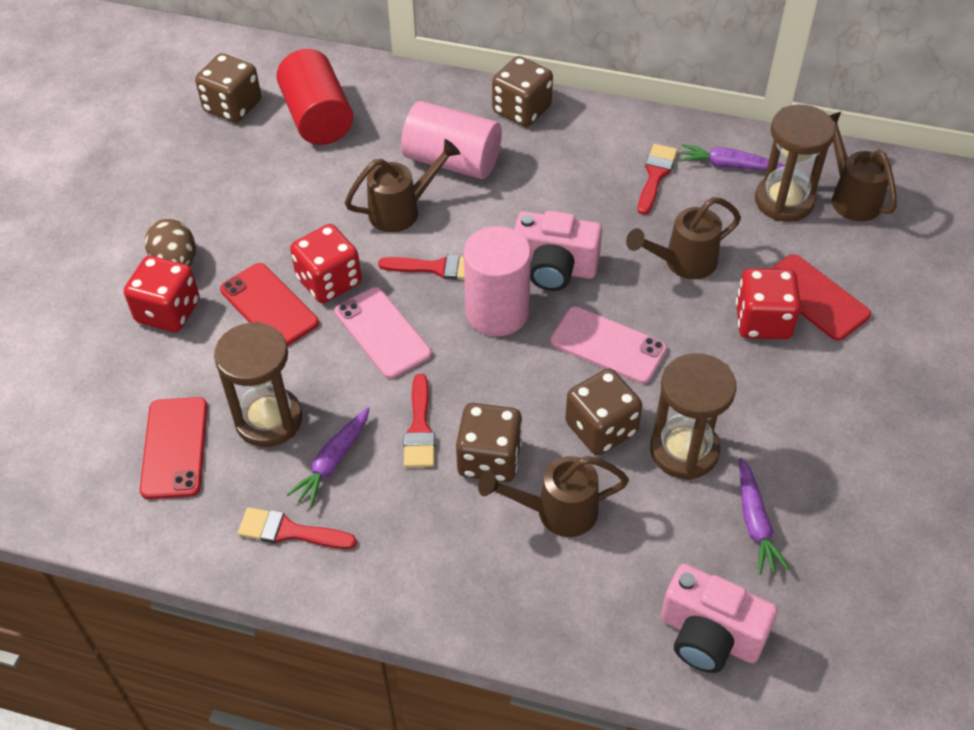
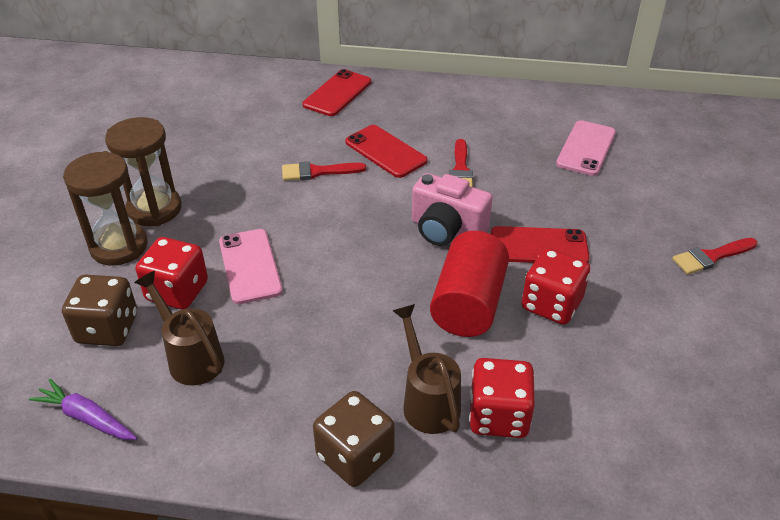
brown dice: [195,53,261,123] [456,403,522,483] [492,56,553,127] [565,368,642,455] = 4 -> [62,274,137,346] [313,391,395,487] = 2
brown egg: [145,219,196,267] = 1 -> none = 0
brown hourglass: [214,321,302,447] [650,353,737,480] [755,105,836,222] = 3 -> [63,151,148,265] [105,117,182,226] = 2
brown watering can: [345,139,461,232] [478,456,629,537] [626,197,741,279] [829,112,897,221] = 4 -> [134,271,224,386] [392,304,461,434] = 2
pink camera: [514,210,602,291] [661,564,778,673] = 2 -> [412,173,493,246] = 1
pink cylinder: [401,101,502,179] [463,226,531,336] = 2 -> none = 0
purple carrot: [286,407,370,508] [679,144,785,170] [739,458,790,575] = 3 -> [29,379,137,440] = 1
red brush: [238,507,357,549] [378,254,464,280] [404,374,435,468] [638,144,678,215] = 4 -> [282,162,366,181] [449,139,473,187] [672,238,757,275] = 3

